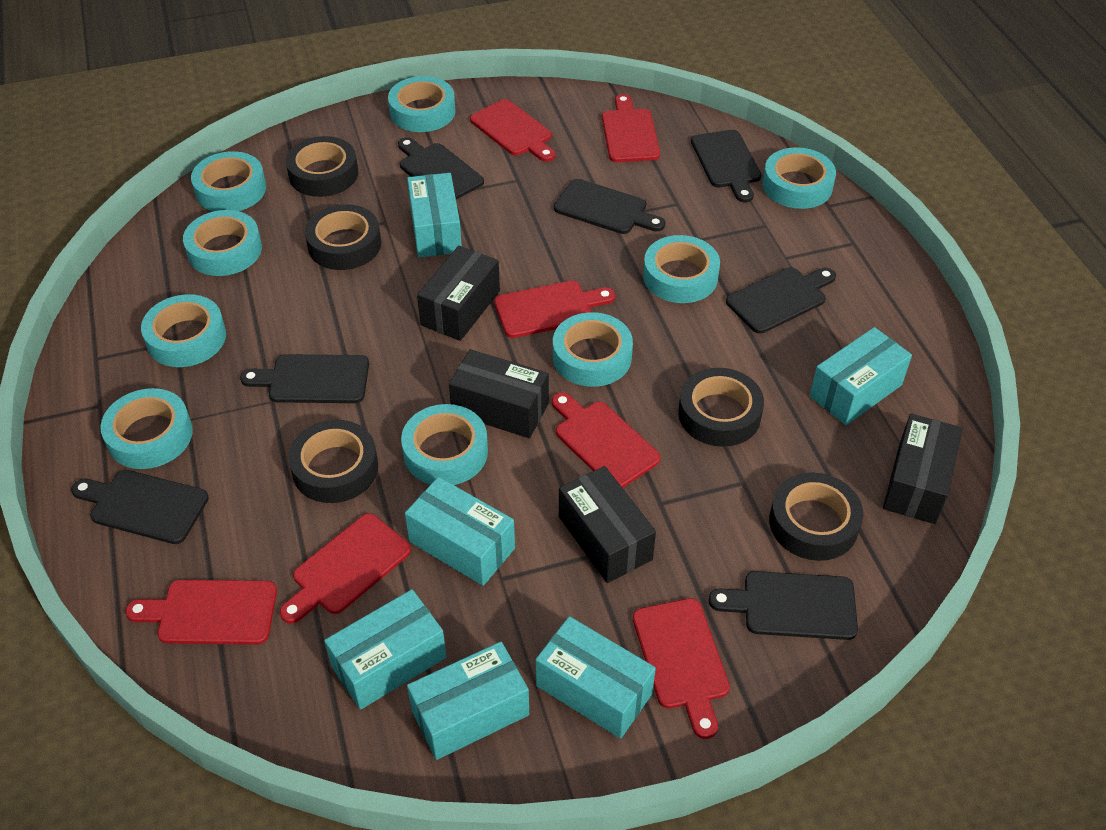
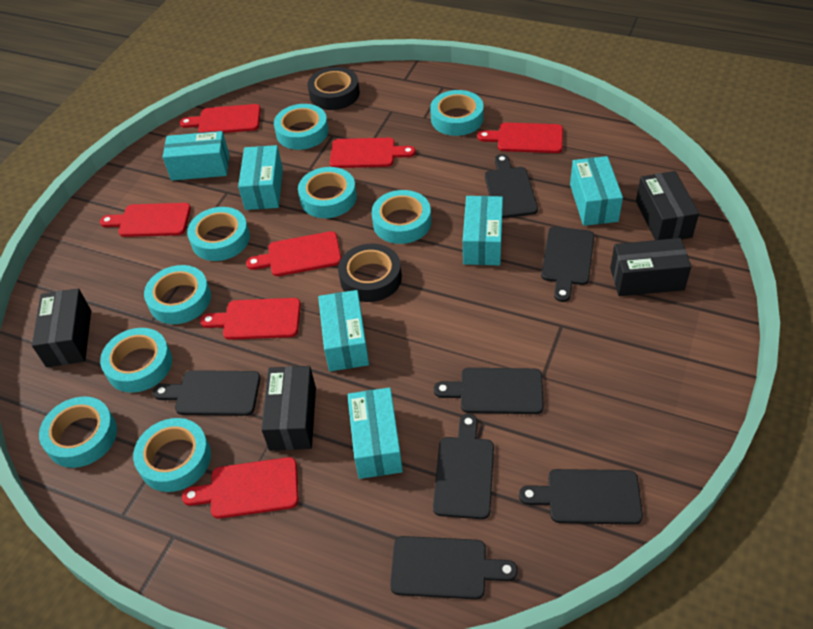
black tape: [286,136,358,197] [288,420,378,503] [305,204,381,270] [678,368,764,447] [769,472,863,561] = 5 -> [307,67,360,110] [338,244,402,302] = 2

